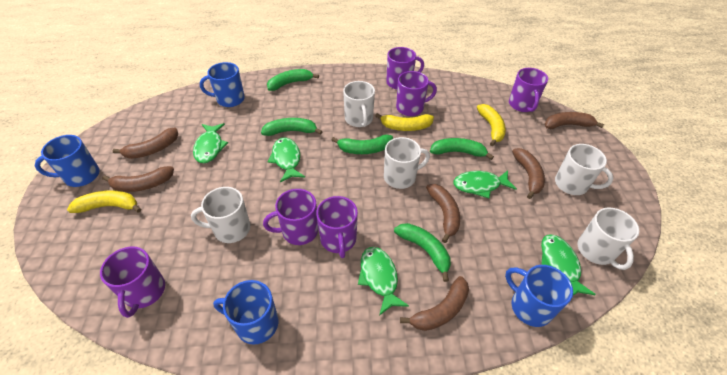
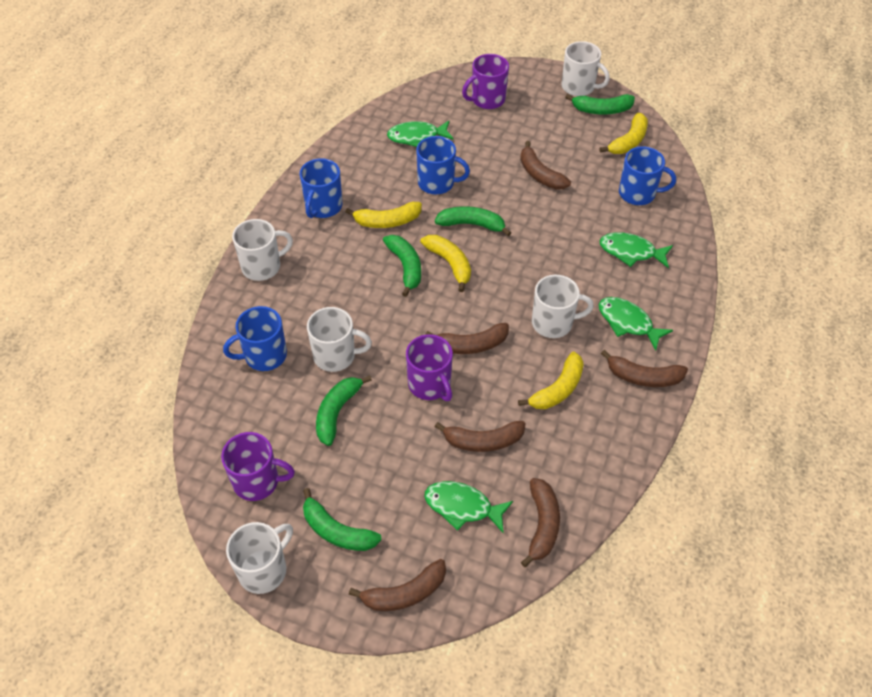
green fish: [193,123,228,163] [267,138,305,183] [358,247,409,316] [454,170,517,198] [541,234,596,295] = 5 -> [387,121,454,147] [424,481,513,533] [599,297,673,351] [600,232,673,268] = 4
purple mug: [100,247,165,318] [263,189,318,245] [316,196,358,258] [386,47,424,90] [396,71,437,116] [509,68,548,112] = 6 -> [221,432,295,501] [406,334,453,401] [462,54,509,109] = 3
yellow banana: [67,190,141,213] [375,113,434,131] [477,104,506,146] = 3 -> [345,202,422,228] [420,235,471,292] [518,352,584,409] [599,113,648,154] = 4

